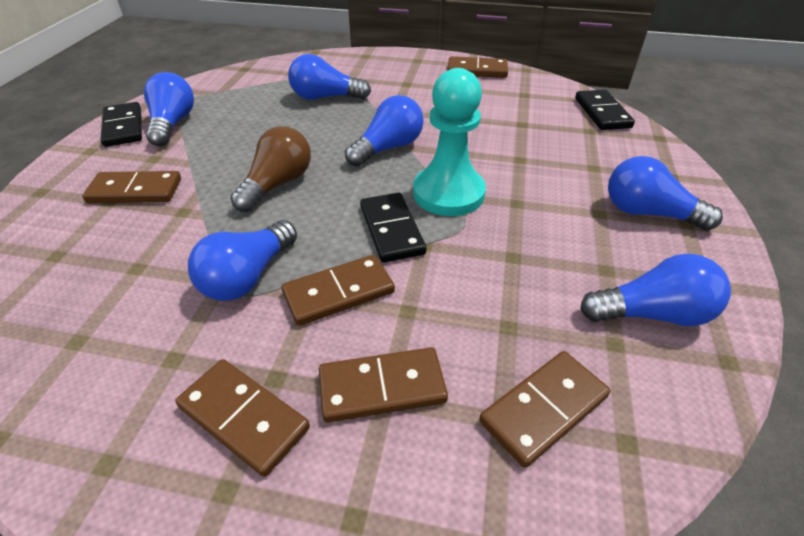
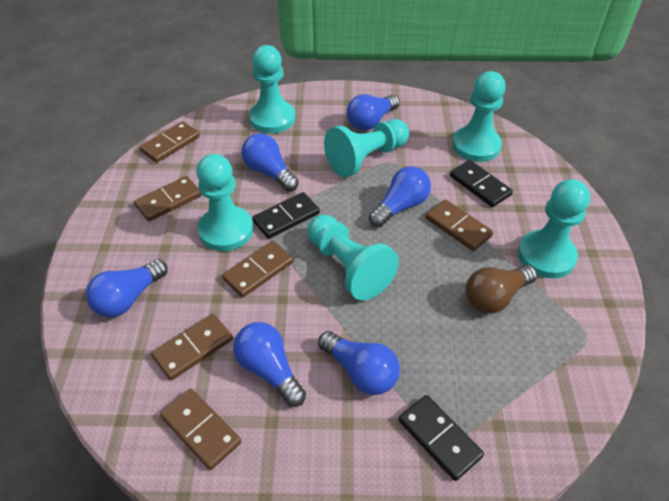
turquoise pawn: [413,68,486,216] = 1 -> [196,154,253,251] [249,45,295,133] [308,215,399,300] [324,119,409,177] [452,71,506,162] [518,179,590,278] = 6

